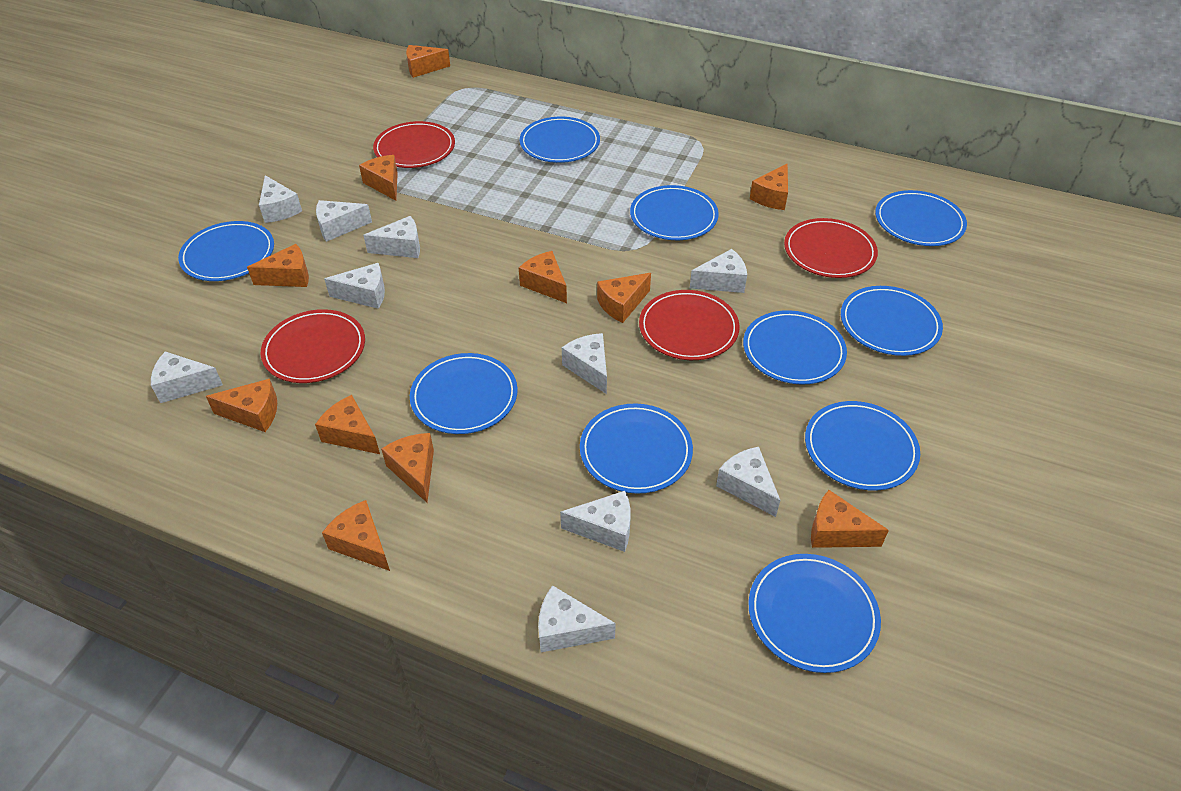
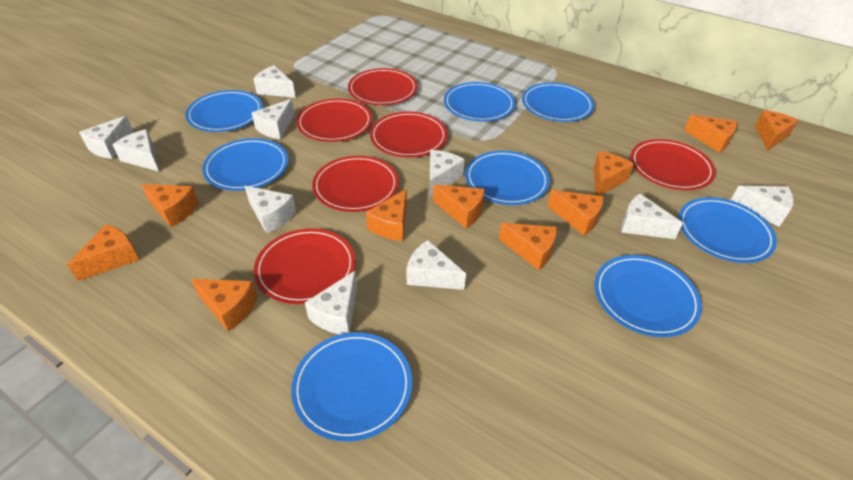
blue plate: [178,221,274,281] [410,353,518,434] [520,117,600,163] [580,403,693,494] [630,185,719,240] [743,310,847,384] [749,554,881,673] [805,401,920,490] [841,286,943,356] [875,190,967,246] = 10 -> [185,90,263,132] [202,138,288,191] [291,332,412,442] [444,82,515,122] [465,151,550,205] [522,82,594,122] [595,255,702,337] [678,197,777,263] = 8
orange cheese: [206,379,277,432] [247,244,309,287] [315,395,380,454] [322,500,390,571] [359,155,398,201] [381,433,434,502] [406,45,450,78] [519,251,567,303] [597,273,651,323] [750,163,788,210] [811,490,889,548] = 11 -> [67,224,139,281] [141,184,199,227] [191,279,257,332] [366,189,407,241] [433,185,485,229] [499,223,557,270] [547,190,604,236] [594,151,634,196] [684,115,737,153] [755,110,798,151] = 10
red plate: [261,309,365,383] [373,121,455,168] [639,290,740,360] [784,218,878,278] = 4 -> [254,228,355,304] [296,99,372,142] [312,156,399,212] [348,68,418,105] [370,112,447,157] [630,139,716,190] = 6

